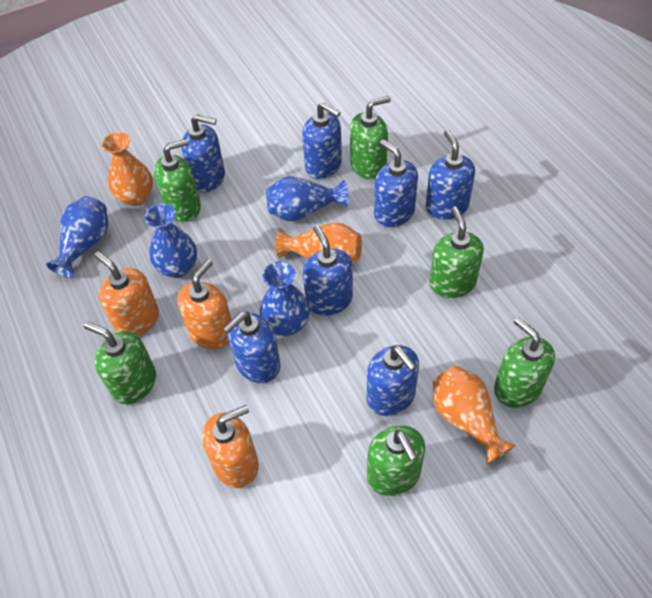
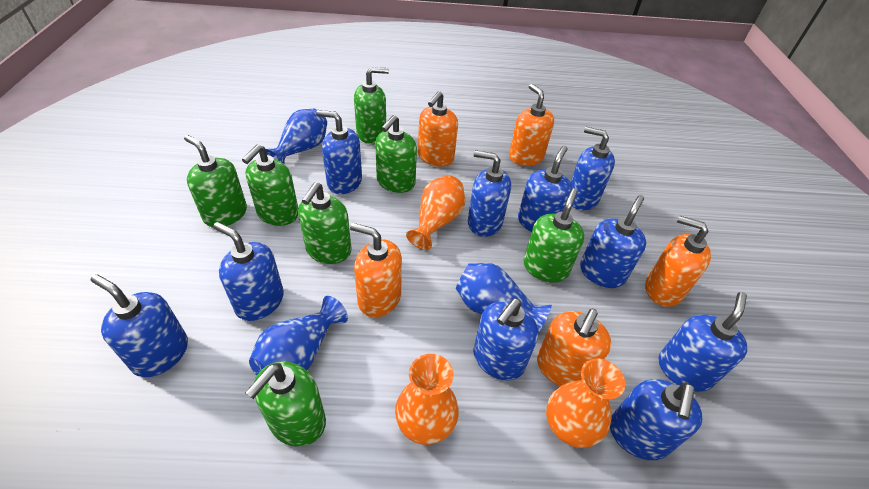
blue soap dispenser: [181,114,225,192] [223,312,280,383] [302,102,342,179] [303,225,353,316] [367,345,419,416] [374,140,418,227] [426,130,475,219] = 7 -> [91,274,188,377] [213,222,284,321] [316,110,362,194] [468,150,511,237] [473,298,538,380] [518,146,573,232] [571,127,615,210] [580,195,646,288] [610,379,703,460] [659,292,747,392] = 10
blue vase: [46,196,108,278] [145,204,197,278] [260,261,310,336] [266,176,348,221] = 4 -> [249,296,348,376] [266,109,327,164] [456,263,552,332] = 3
green soap dispenser: [84,322,156,404] [154,139,201,222] [350,96,391,179] [367,425,425,496] [429,206,484,298] [494,317,555,408] = 6 -> [184,135,247,227] [242,144,298,226] [245,362,326,447] [298,182,351,264] [354,67,389,144] [375,115,417,193] [523,188,584,282] = 7
orange soap dispenser: [94,251,159,336] [177,259,231,349] [202,405,258,488] = 3 -> [350,223,402,317] [418,91,458,167] [509,84,554,166] [537,309,611,386] [645,215,711,307] = 5

